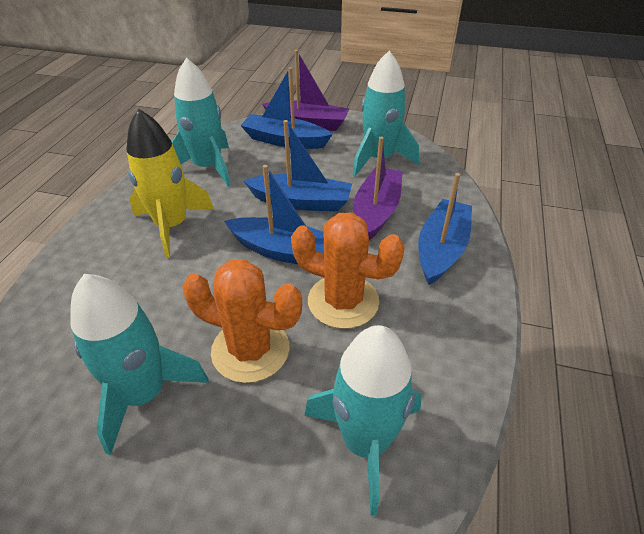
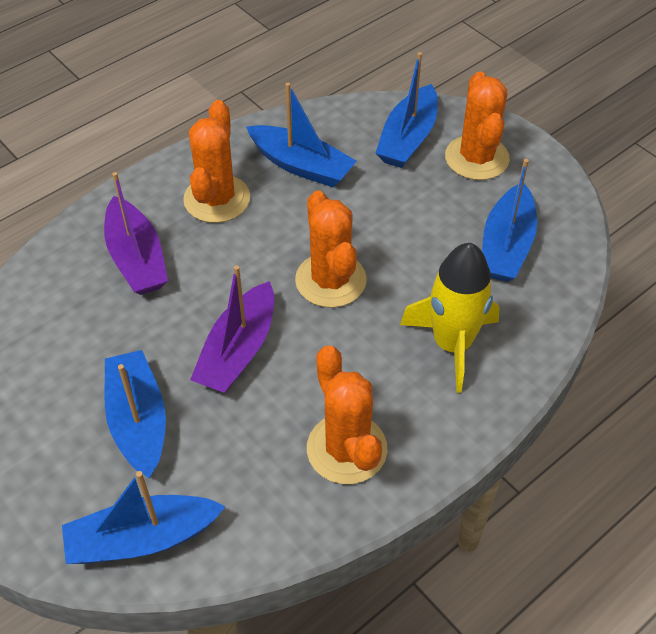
blue boat: [224,165,324,264] [240,67,333,149] [243,120,352,212] [418,173,472,285] = 4 -> [62,471,226,564] [104,350,166,478] [246,83,357,187] [375,52,438,168] [482,159,537,282] = 5
orange cactus: [182,259,302,383] [291,213,405,329] = 2 -> [183,100,250,223] [295,190,367,308] [307,345,387,484] [445,72,510,180] = 4
turquoise rocket: [70,274,209,455] [172,58,231,186] [304,325,422,516] [353,51,419,176] = 4 -> none = 0

